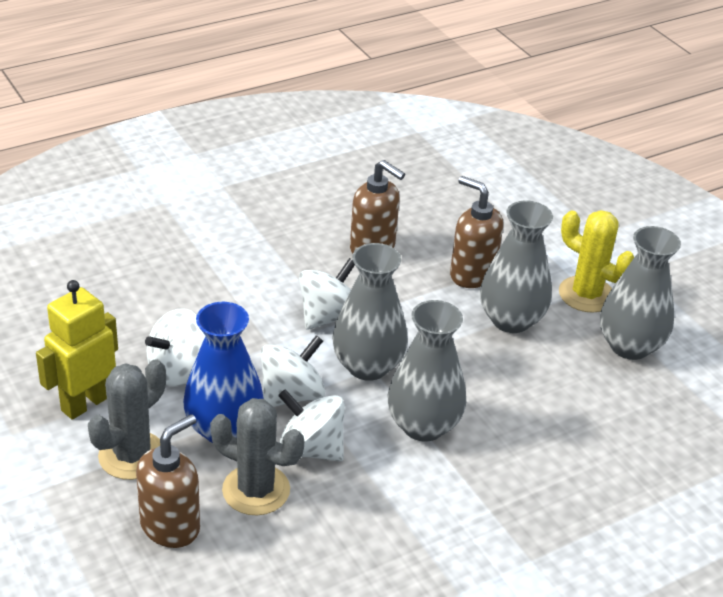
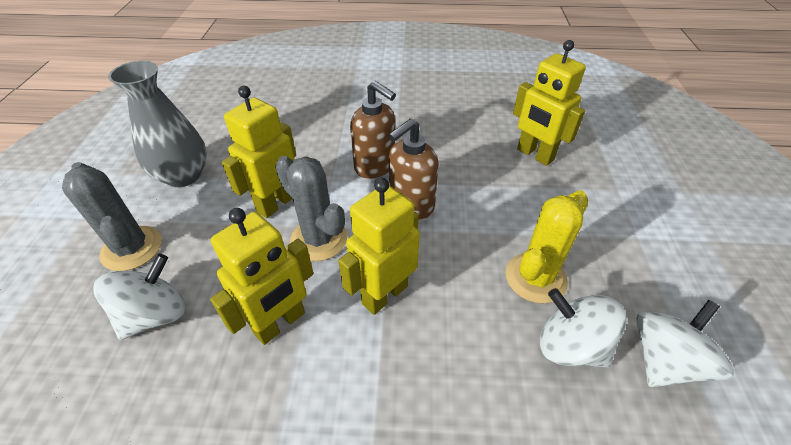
blue vase: [183,302,264,443] = 1 -> none = 0
brown soap dispenser: [136,414,200,548] [350,160,405,254] [450,176,503,288] = 3 -> [350,81,396,179] [389,118,439,220] = 2
grey vase: [332,243,408,381] [387,300,466,441] [480,201,553,333] [600,226,681,360] = 4 -> [108,61,207,187] = 1
white spinning top: [145,309,206,386] [260,335,325,407] [278,389,345,461] [299,258,355,330] = 4 -> [93,254,186,340] [540,288,626,368] [636,300,734,387] = 3
yellow robot: [36,280,118,420] = 1 -> [210,208,313,345] [222,86,296,218] [338,178,420,315] [513,40,586,166] = 4

